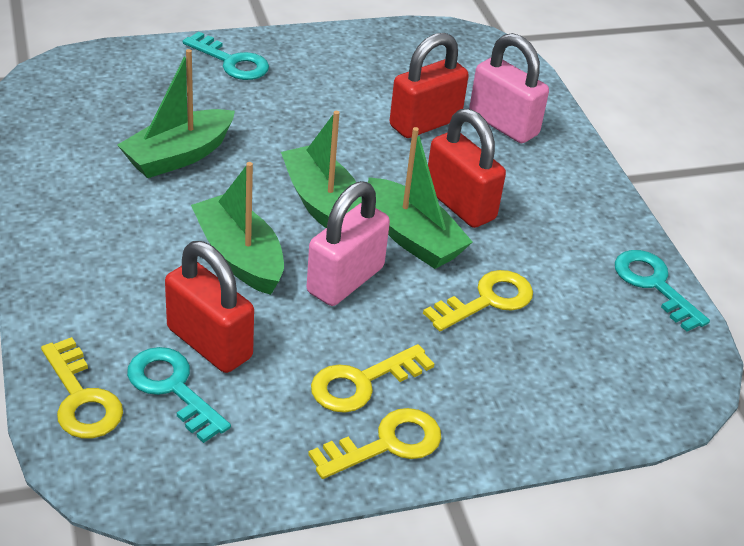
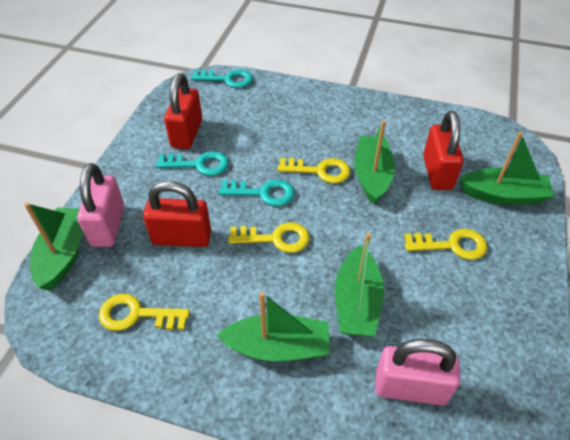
green boat: [117,49,235,178] [191,162,284,295] [281,111,362,228] [368,127,473,269] = 4 -> [24,203,83,291] [217,292,329,362] [335,233,384,336] [354,120,395,204] [460,132,554,205] = 5

